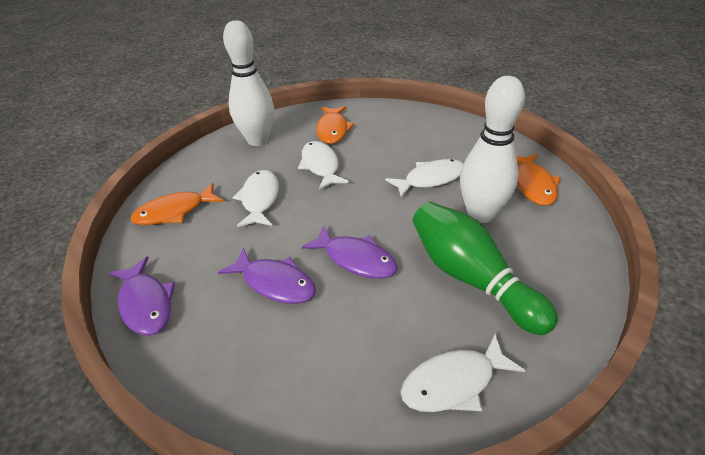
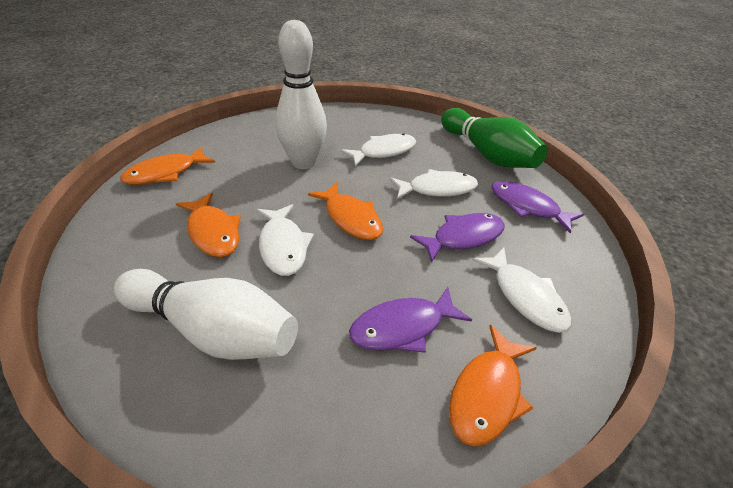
orange fish: [131,183,223,225] [316,106,355,144] [516,154,560,206] = 3 -> [120,146,216,185] [176,193,241,257] [308,182,383,240] [449,325,537,446] = 4

